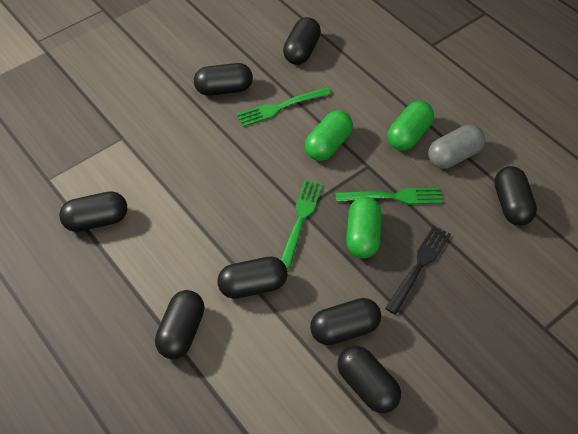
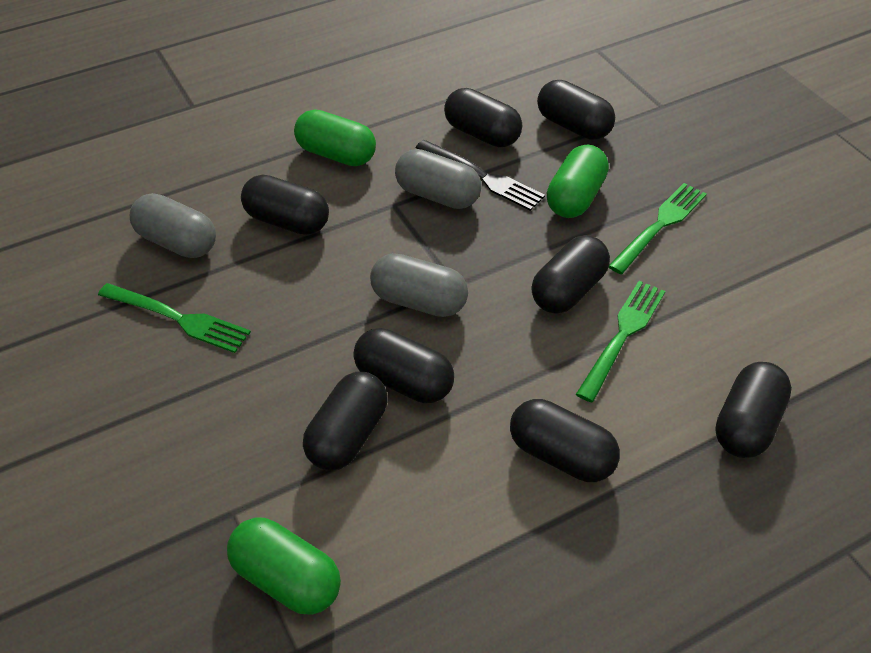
grey capsule: [428,125,485,169] = 1 -> [130,193,216,258] [370,253,468,317] [395,149,481,209] = 3

